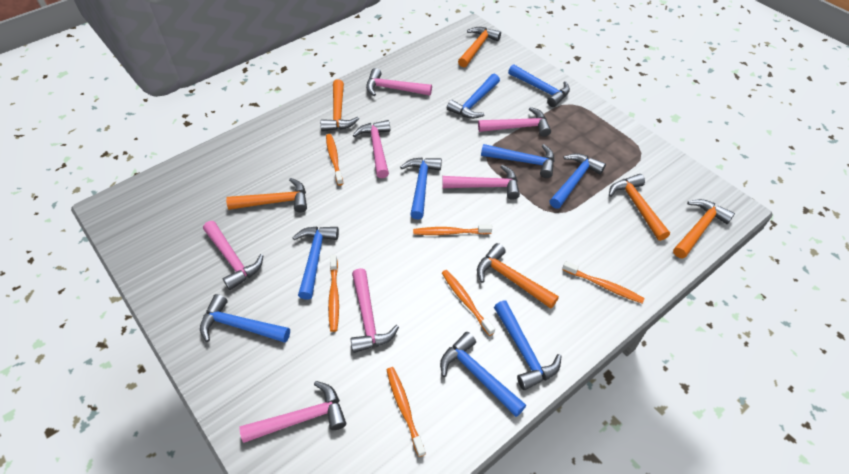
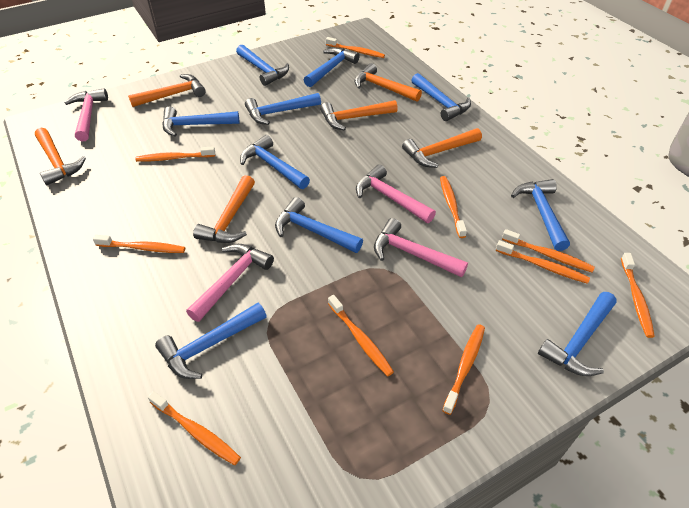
blue hammer: [200,294,290,343] [292,226,339,300] [400,158,442,219] [440,332,526,417] [447,74,500,119] [481,144,555,178] [494,300,561,390] [508,64,570,107] [549,153,606,209] = 9 -> [155,303,267,379] [162,107,239,137] [236,44,289,86] [240,135,310,189] [245,93,321,125] [275,197,363,253] [304,47,359,87] [411,73,471,121] [511,179,570,251] [538,292,617,376] = 10
orange toothbrush: [326,134,343,186] [328,255,339,332] [386,367,426,457] [413,224,492,235] [442,270,495,336] [562,261,645,303] = 6 -> [93,235,185,253] [135,146,215,162] [147,391,241,465] [326,37,385,58] [328,295,394,377] [440,176,467,238] [442,324,485,415] [496,240,590,284] [502,229,595,273] [621,253,655,338] = 10
pink hammer: [203,221,264,290] [239,381,346,443] [350,268,399,353] [353,120,390,178] [366,68,432,96] [442,165,520,200] [478,107,551,137] = 7 -> [65,88,108,142] [186,244,274,322] [356,164,436,223] [374,218,468,278] = 4

